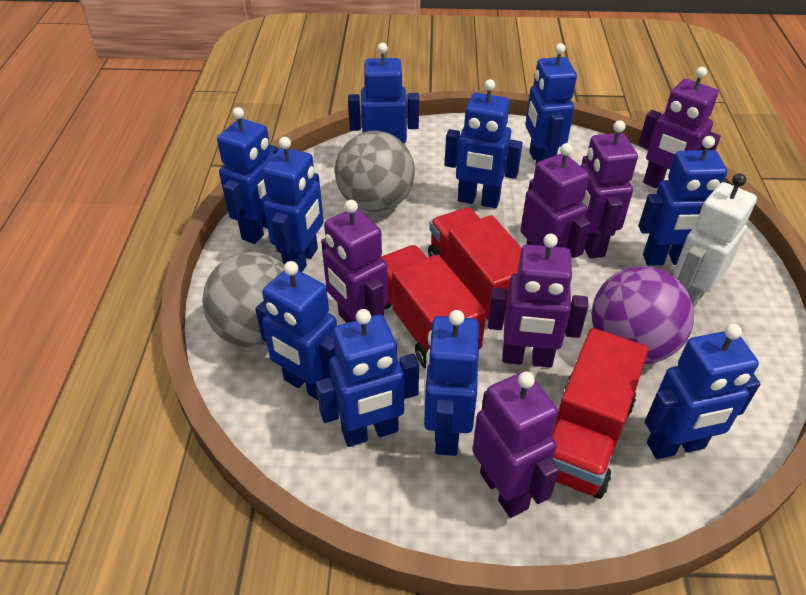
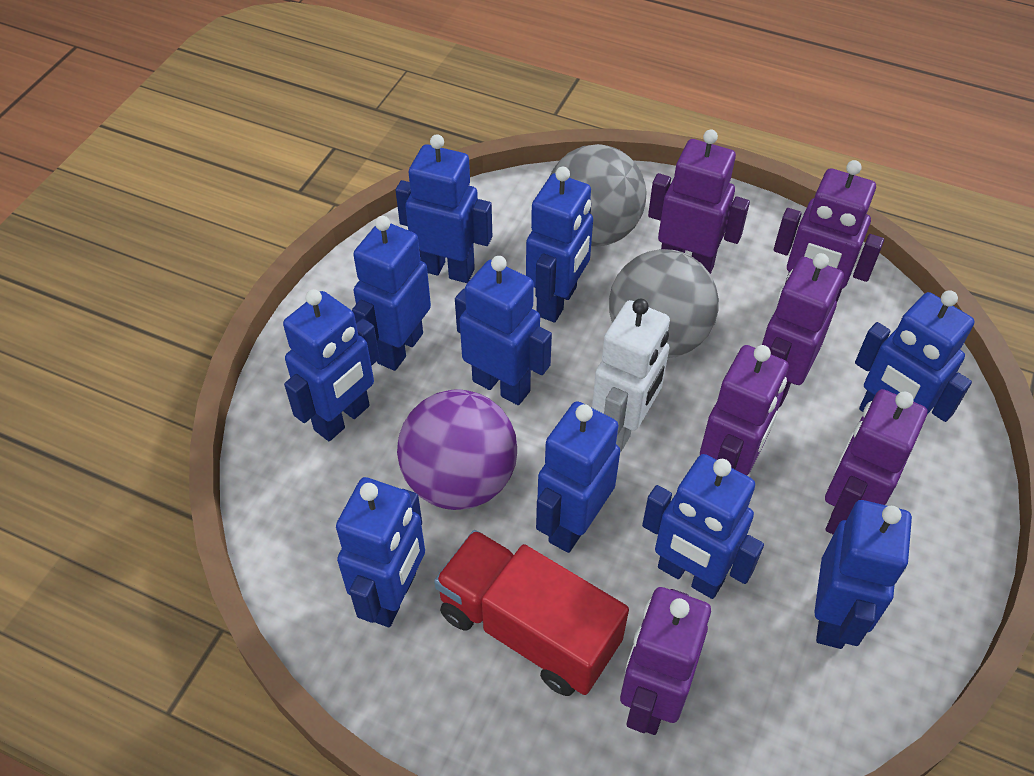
red truck: [381,245,486,369] [428,207,522,320] [551,328,648,499] = 3 -> [434,530,629,696] = 1

